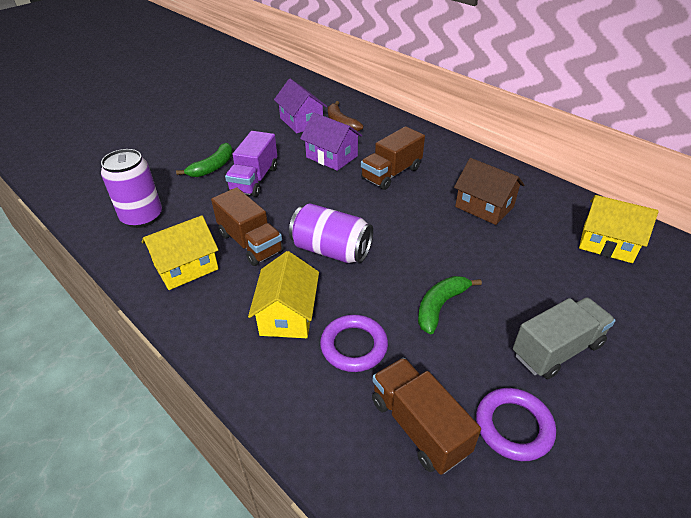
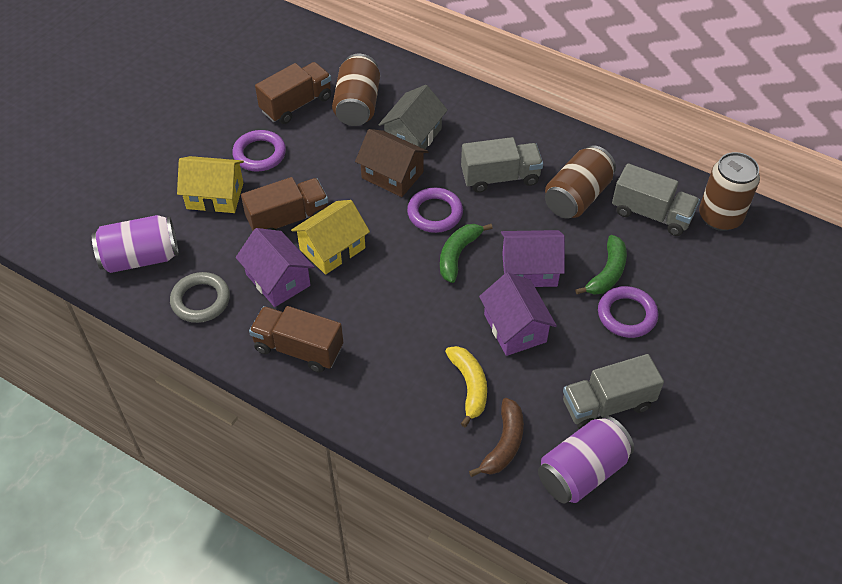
brown can: none = 0 -> [332,54,380,126] [545,145,616,219] [699,152,760,231] = 3
grey house: none = 0 -> [379,85,448,149] = 1
grey ring: none = 0 -> [170,272,230,323] = 1
grey truck: [513,297,615,379] = 1 -> [461,137,543,193] [563,354,664,429] [612,163,700,236] = 3
purple house: [274,79,327,133] [300,112,362,171] = 2 -> [236,228,314,307] [479,272,557,356] [501,230,565,287] = 3
purple ring: [320,315,388,372] [476,388,556,461] = 2 -> [232,130,286,172] [407,188,463,233] [598,286,658,338] = 3
purple truck: [225,131,277,197] = 1 -> none = 0
yellow banana: none = 0 -> [445,346,487,427] = 1
yellow house: [142,215,219,290] [248,251,319,338] [579,195,659,263] = 3 -> [177,156,244,213] [291,200,370,275] = 2

